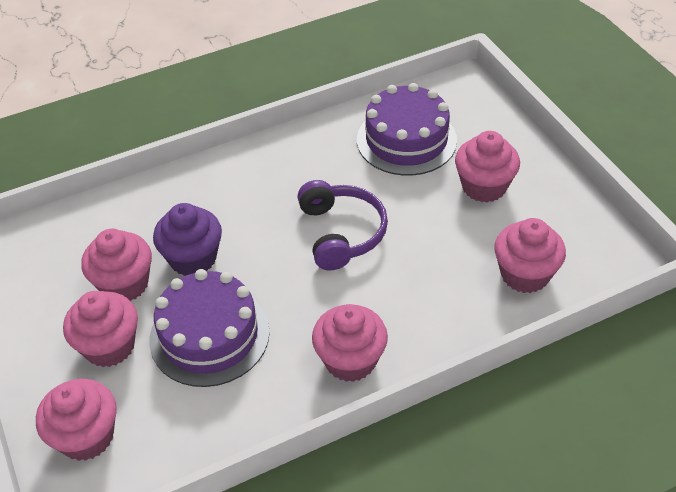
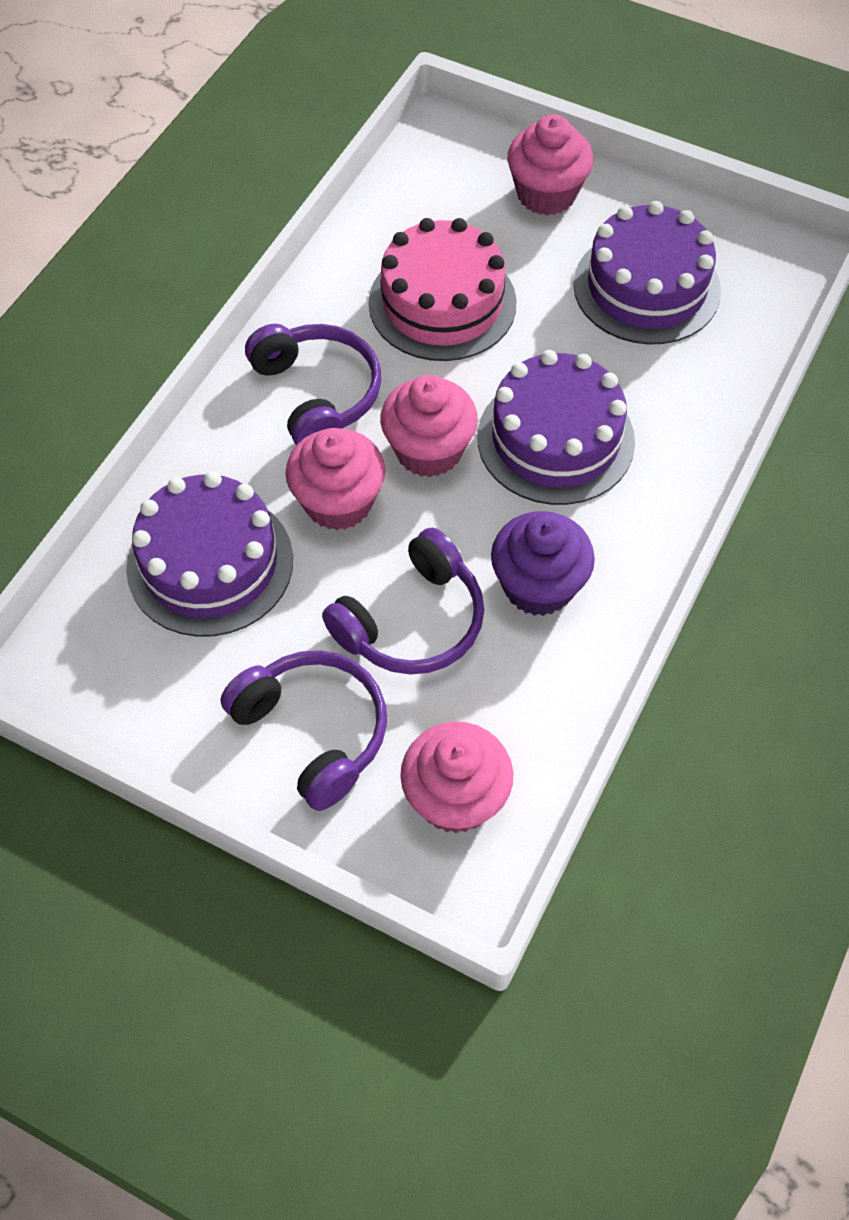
pink cake: none = 0 -> [369,218,517,361] = 1
pink cupcake: [36,379,117,461] [63,291,138,367] [81,229,152,301] [312,304,388,382] [455,131,520,203] [494,218,566,293] = 6 -> [285,428,385,530] [380,375,478,477] [400,722,513,833] [507,114,593,215] = 4
purple cake: [150,269,270,387] [357,83,457,176] = 2 -> [126,471,293,637] [477,350,635,505] [573,201,721,345] = 3
purple headphones: [297,180,388,271] = 1 -> [221,650,387,811] [245,324,381,445] [322,527,484,675] = 3

